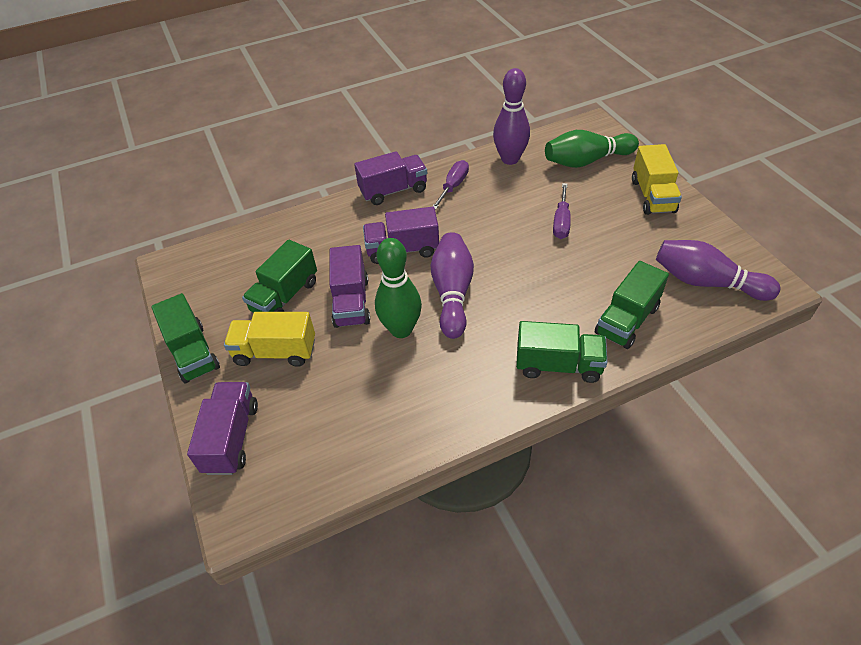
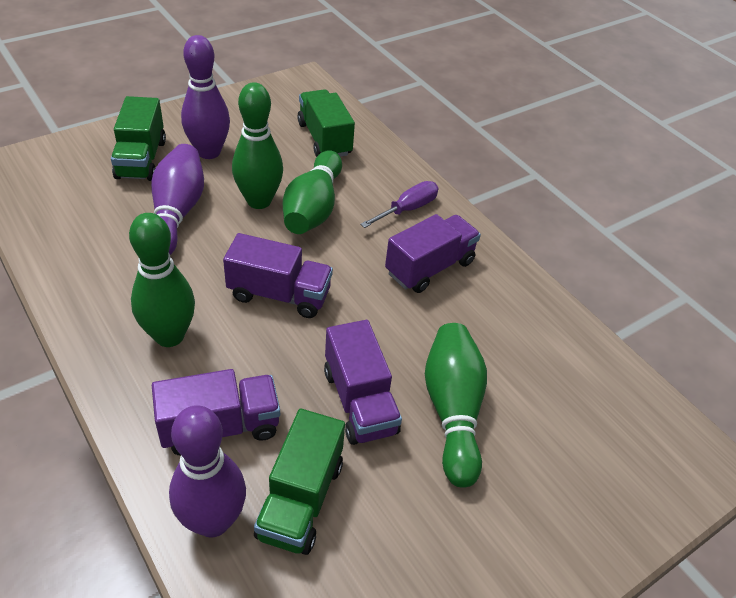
green bowling pin: [375,238,422,338] [545,130,639,168] = 2 -> [129,213,195,347] [232,82,283,209] [283,150,342,234] [425,323,487,488] = 4
green truck: [151,293,220,383] [242,240,317,313] [516,321,608,383] [595,261,669,349] = 4 -> [111,96,166,181] [254,409,345,555] [298,89,355,157] = 3
purple screwdriver: [432,160,469,210] [553,183,571,239] = 2 -> [360,181,439,228] = 1
yellow truck: [224,312,315,367] [632,144,682,215] = 2 -> none = 0

